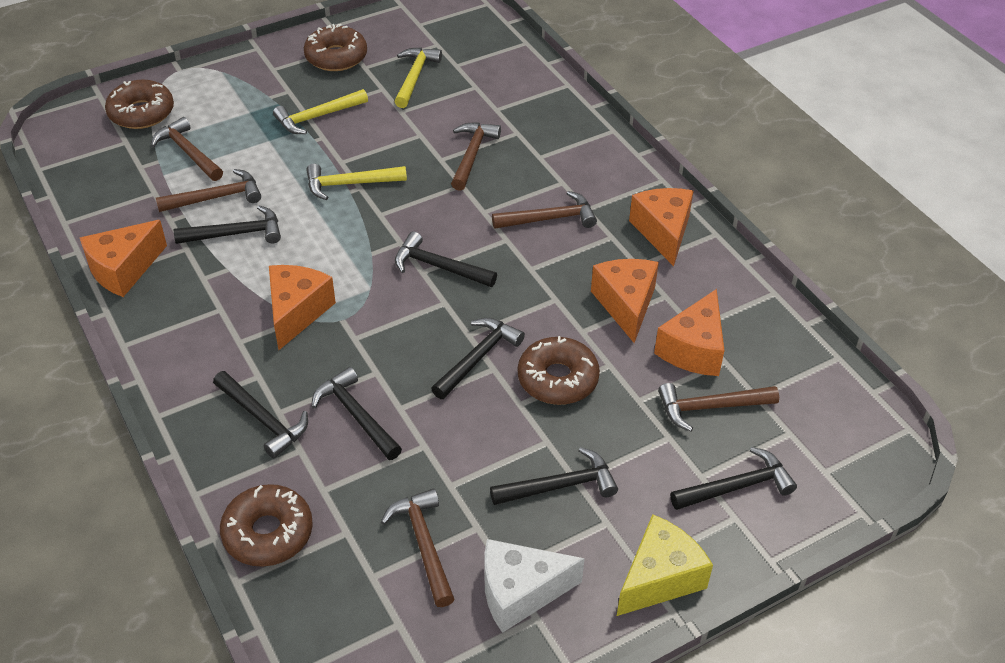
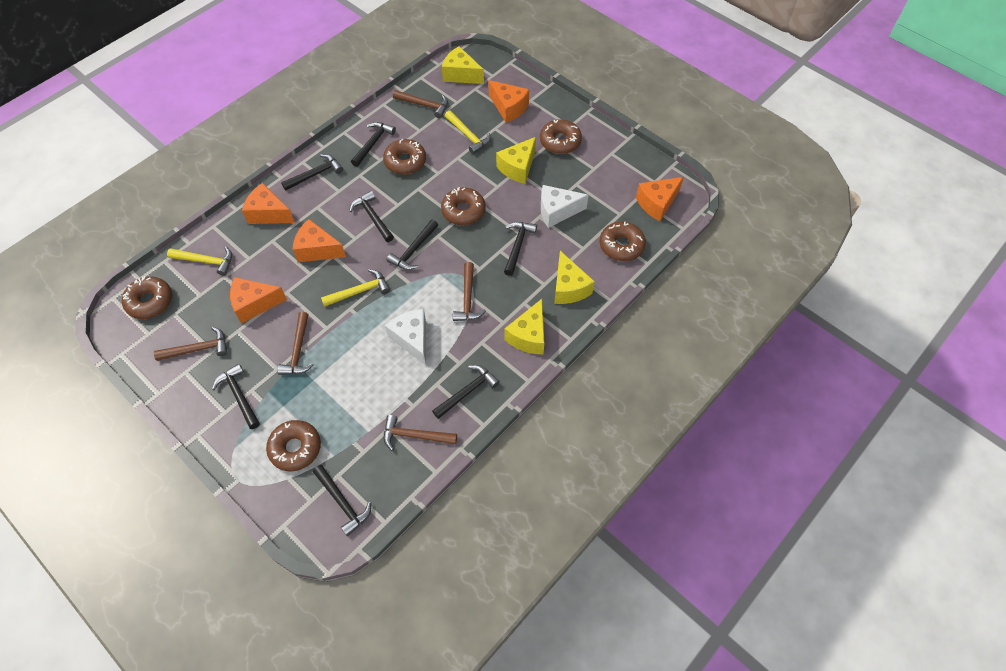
black hammer: [174,206,281,244] [213,371,308,458] [311,367,402,460] [395,231,497,287] [431,318,525,399] [490,447,618,505] [670,447,797,510] = 7 -> [212,364,260,429] [281,154,343,191] [313,465,371,536] [349,191,394,242] [351,122,396,167] [387,220,438,270] [432,365,500,419] [504,222,537,276] = 8
brown donut: [105,80,174,129] [220,484,313,567] [304,24,367,71] [518,336,600,405] = 4 -> [122,276,172,319] [266,420,321,471] [383,138,426,175] [441,187,486,225] [540,119,582,154] [600,221,646,261] = 6
brown hammer: [151,117,223,181] [156,169,261,212] [381,489,454,607] [451,122,501,191] [492,191,597,229] [658,383,779,431] = 6 -> [154,327,227,361] [277,312,314,375] [384,415,457,451] [393,90,448,118] [453,262,486,321] = 5
white cheese: [485,539,585,633] = 1 -> [385,309,426,365] [541,185,589,228] = 2
yellow cheese: [617,514,713,616] = 1 -> [442,46,484,84] [496,137,536,184] [505,299,544,354] [554,251,595,304] = 4

